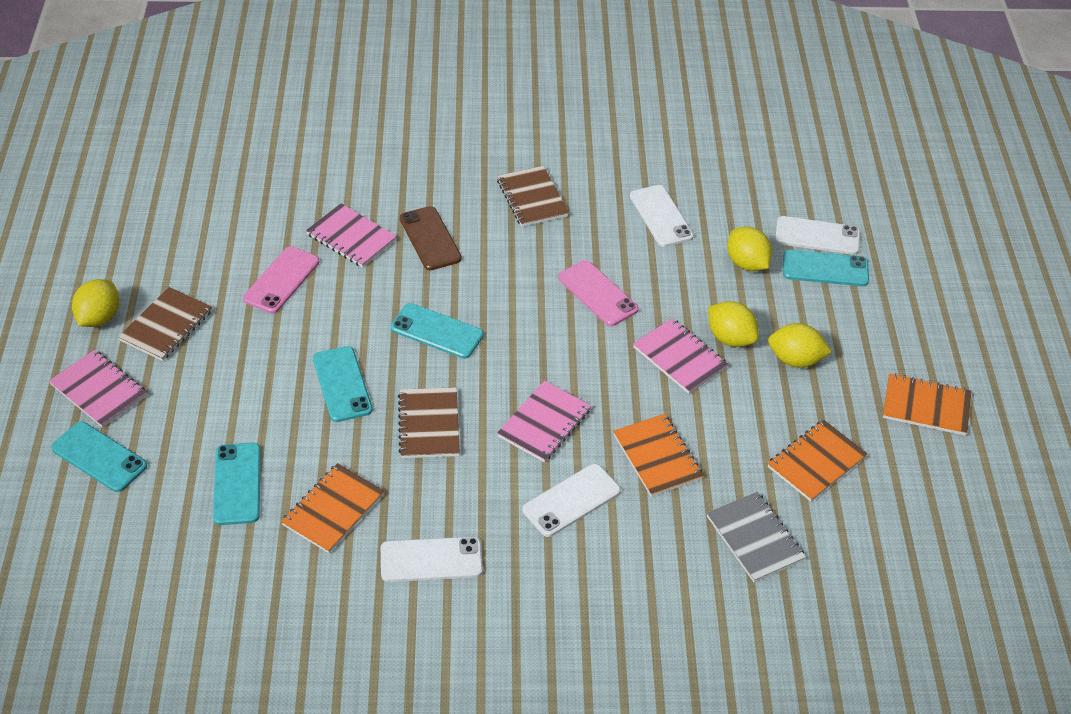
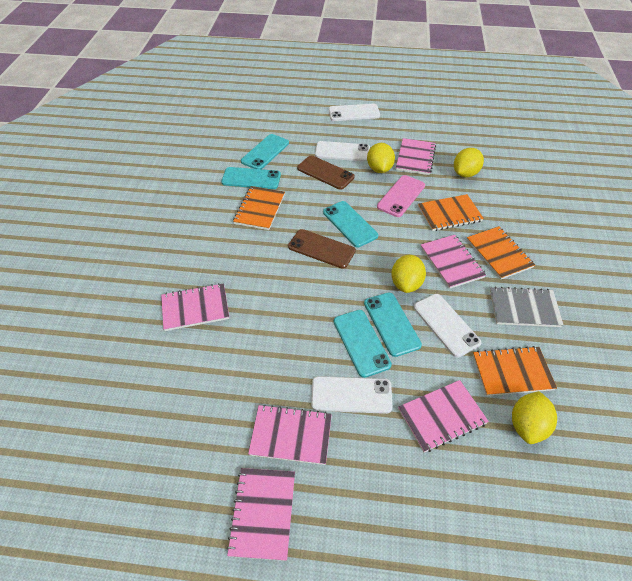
brown notebook: [118,287,212,361] [398,387,460,458] [497,166,569,227] = 3 -> none = 0
brown phone: [400,206,462,270] = 1 -> [288,229,356,269] [297,155,355,190] = 2
pink notebook: [49,350,147,428] [306,203,397,267] [497,380,591,462] [633,318,729,394] = 4 -> [161,283,229,331] [226,468,295,561] [248,404,332,465] [396,138,436,175] [398,380,489,453] [421,235,486,289] = 6
pink phone: [243,246,319,314] [558,260,639,326] = 2 -> [377,175,425,217] = 1

